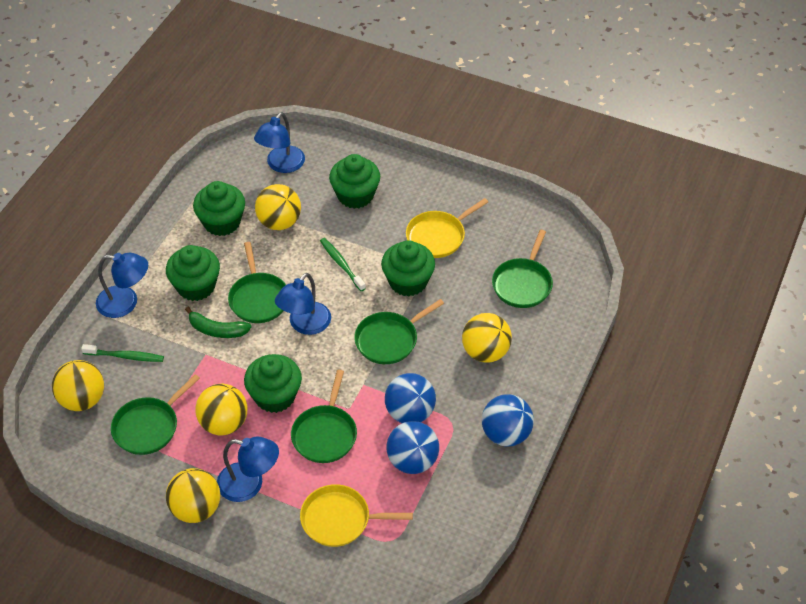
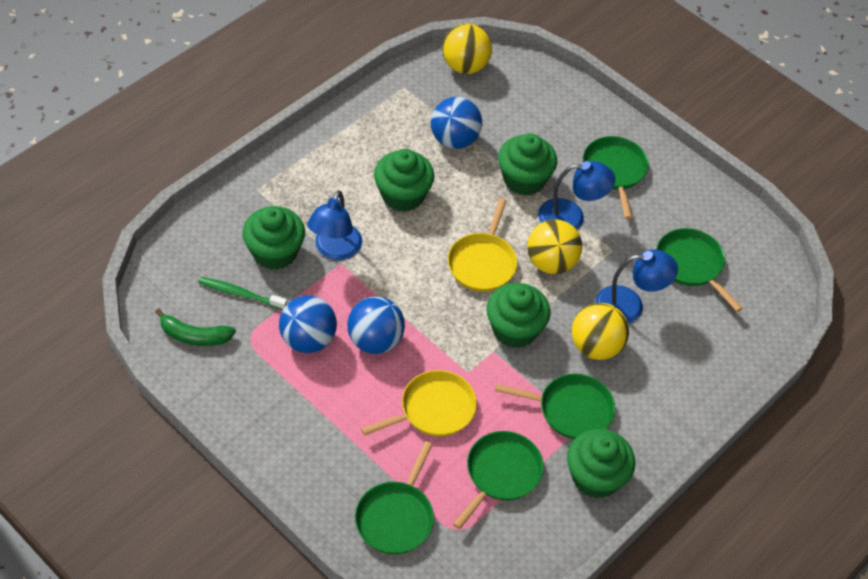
blue lamp: [96,253,148,318] [217,437,279,502] [254,112,305,173] [275,273,331,335] = 4 -> [307,190,362,260] [538,161,615,230] [595,249,678,324] = 3
green toothbrush: [81,344,164,362] [320,238,366,291] = 2 -> [198,277,287,310] = 1
yellow ball: [52,360,104,411] [166,468,221,523] [195,384,247,436] [255,184,301,230] [462,313,512,363] = 5 -> [443,23,492,74] [527,219,582,274] [572,303,629,360] = 3

